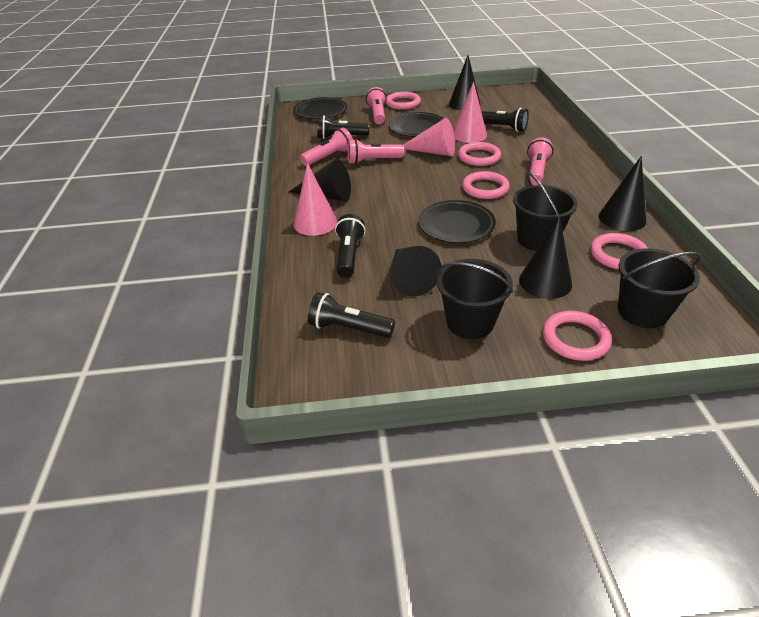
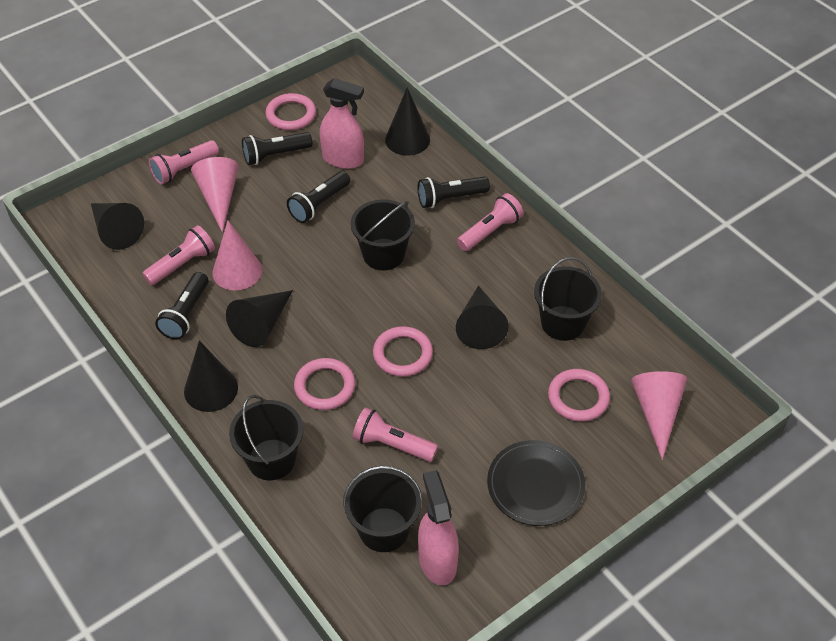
black bucket: [437,259,513,339] [513,172,578,251] [618,248,701,328] = 3 -> [229,395,303,480] [343,466,423,552] [351,199,415,270] [534,257,602,341] = 4
black plate: [293,97,347,119] [389,112,444,137] [418,200,496,243] = 3 -> [487,440,585,526] = 1
pink ring: [386,92,421,110] [458,142,501,166] [462,171,510,199] [542,311,612,361] [590,233,648,270] = 5 -> [265,93,316,130] [294,358,355,410] [373,326,433,377] [548,369,610,422] = 4
pink spray bottle: none = 0 -> [320,78,364,169] [418,470,459,585] = 2

